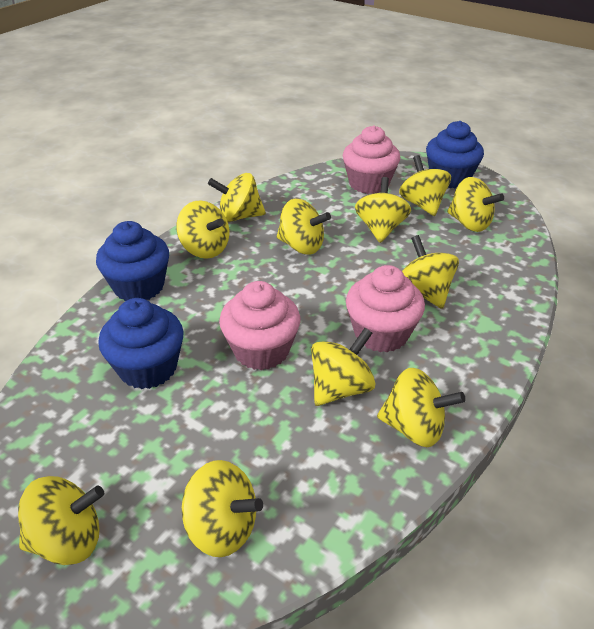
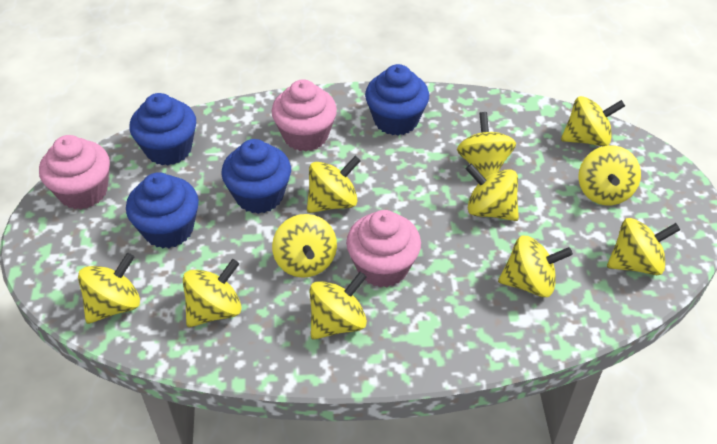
blue cupcake: [96,221,169,301] [98,298,184,389] [426,121,484,188] = 3 -> [126,172,199,249] [130,93,196,165] [221,139,291,214] [365,64,429,136] = 4

